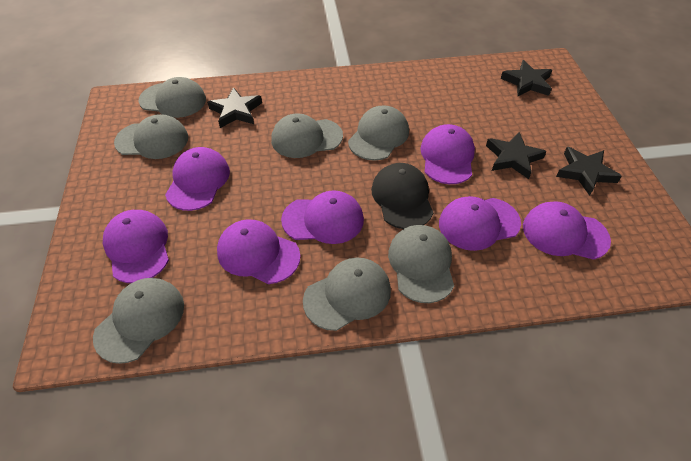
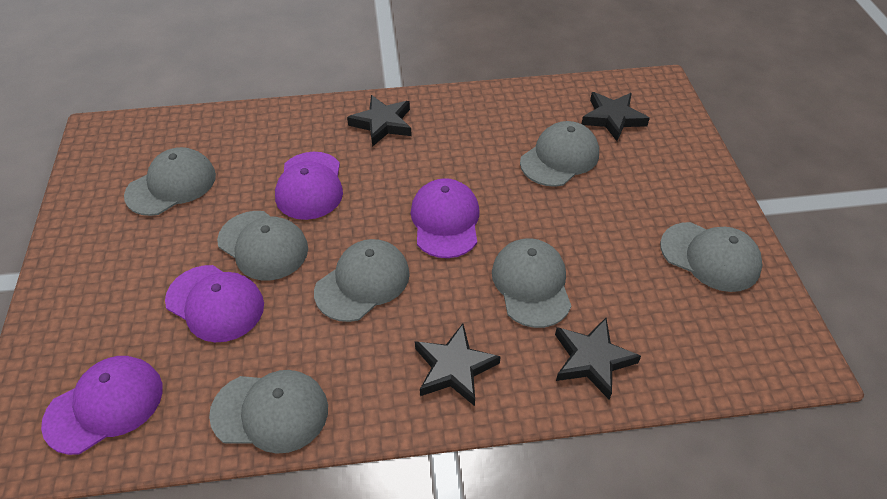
black cap: [371,163,434,229] = 1 -> none = 0
purple cap: [103,210,169,283] [165,147,230,211] [217,220,301,284] [281,190,364,244] [420,124,475,184] [439,196,521,251] [523,201,611,260] = 7 -> [41,356,163,455] [165,265,264,342] [275,152,343,220] [411,178,480,258] = 4

